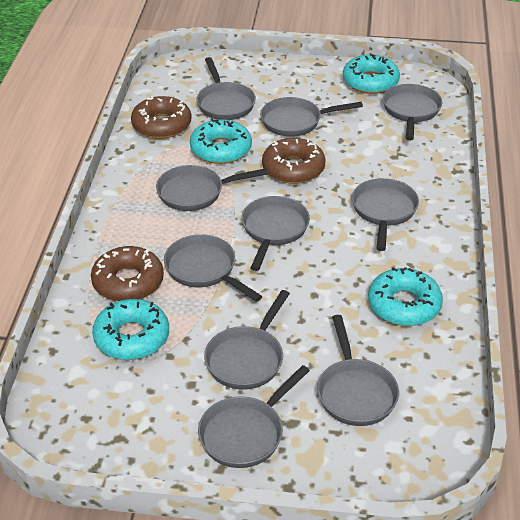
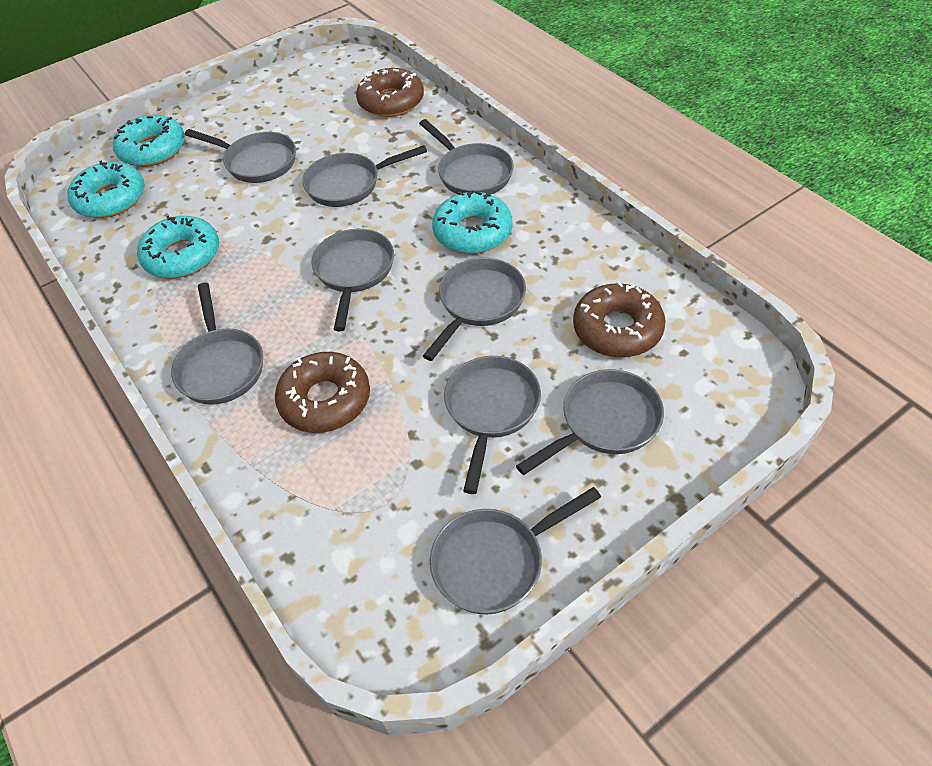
grey pan: [156,165,268,211] [164,234,262,302] [197,57,256,120] [198,365,310,468] [204,290,290,390] [242,196,310,271] [260,97,363,137] [317,315,399,426] [352,178,419,251] [383,84,442,140] = 10 -> [171,283,263,405] [185,129,296,183] [302,145,427,207] [311,229,394,331] [419,119,514,195] [423,258,526,361] [430,487,601,614] [444,356,541,494] [516,369,664,475] = 9

